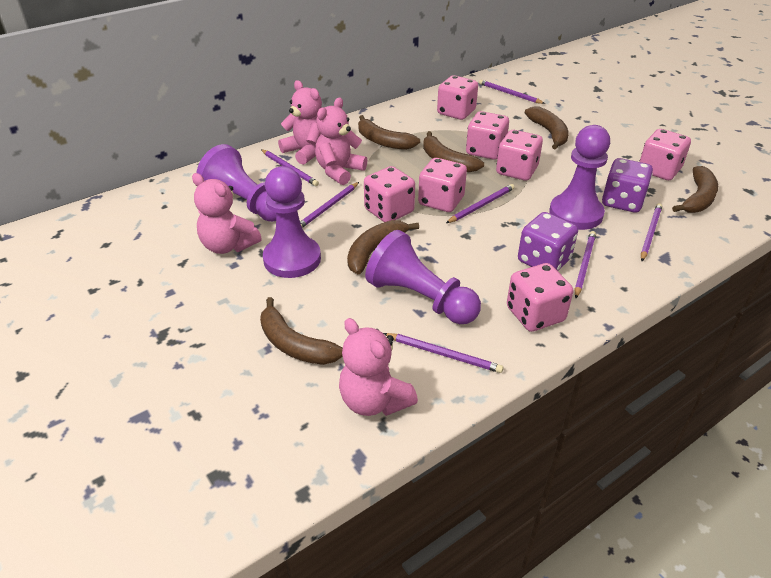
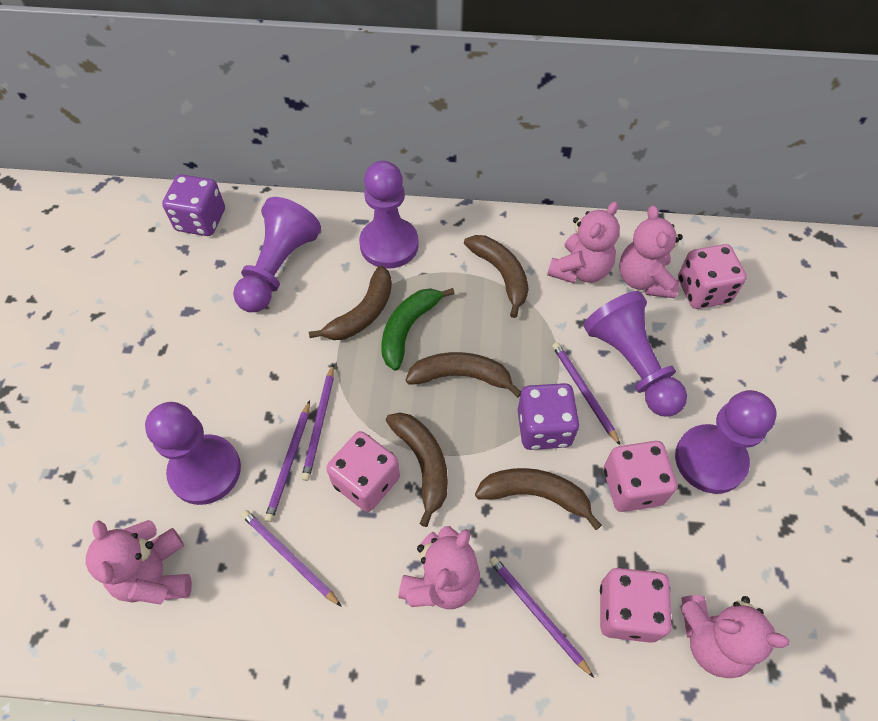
brown banana: [260,297,343,365] [347,220,419,274] [358,115,420,150] [423,131,484,172] [525,107,568,150] [672,166,718,213] = 6 -> [309,265,392,340] [386,412,448,527] [406,352,521,398] [464,235,529,318] [475,468,602,530] = 5
green banana: none = 0 -> [382,288,455,371] = 1
pink dice: [364,166,415,222] [418,158,467,212] [437,75,478,120] [466,111,509,160] [496,130,543,181] [507,263,573,332] [639,129,691,180] = 7 -> [326,431,400,512] [600,568,672,643] [604,441,677,512] [678,244,747,309] = 4
pink teddy bear: [192,173,262,254] [278,80,322,165] [315,98,367,185] [339,318,418,416] = 4 -> [86,520,192,605] [399,526,480,609] [547,201,620,284] [619,205,683,298] [681,595,789,678] = 5
purple pawn: [196,144,276,222] [263,166,321,278] [365,230,481,324] [549,125,610,230] = 4 -> [145,402,241,505] [233,197,321,312] [359,161,419,269] [583,291,687,417] [675,390,777,494] = 5
purple pencil: [261,149,319,186] [300,182,359,228] [383,333,504,373] [446,184,515,223] [479,80,545,104] [575,231,596,298] [641,203,662,261] = 7 -> [241,510,341,606] [264,400,310,522] [301,365,334,481] [489,556,594,678] [552,342,621,446] = 5

